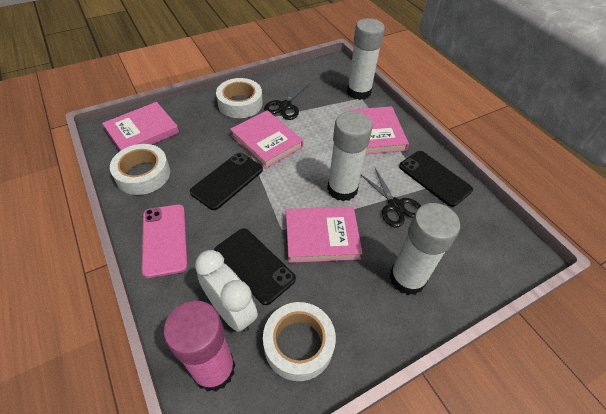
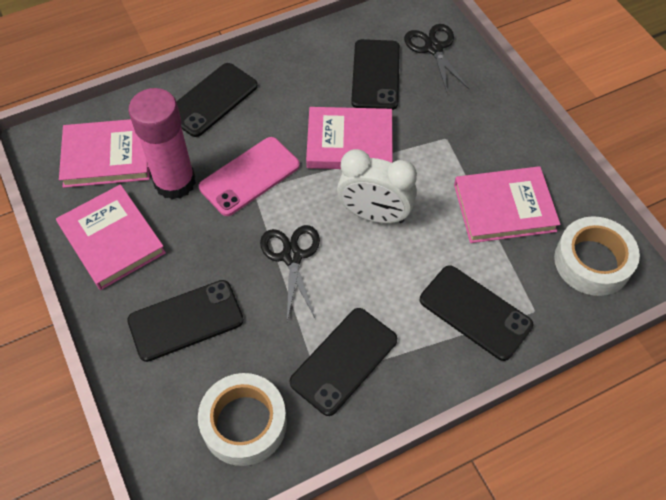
black phone: [190,153,263,210] [214,228,296,305] [399,151,473,207] = 3 -> [127,280,244,362] [176,63,258,137] [289,308,397,416] [351,39,400,110] [420,265,533,361] = 5
white glue stick: [327,111,373,201] [347,18,385,100] [389,203,460,295] = 3 -> none = 0
white tape: [110,144,170,195] [216,78,263,118] [263,302,336,381] = 3 -> [198,373,287,466] [554,216,640,296] = 2

